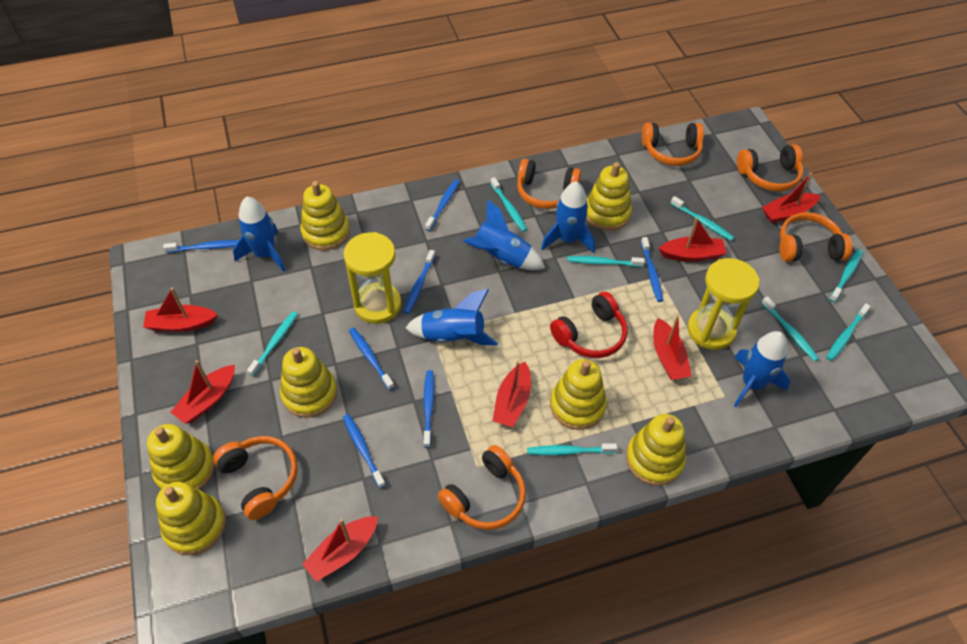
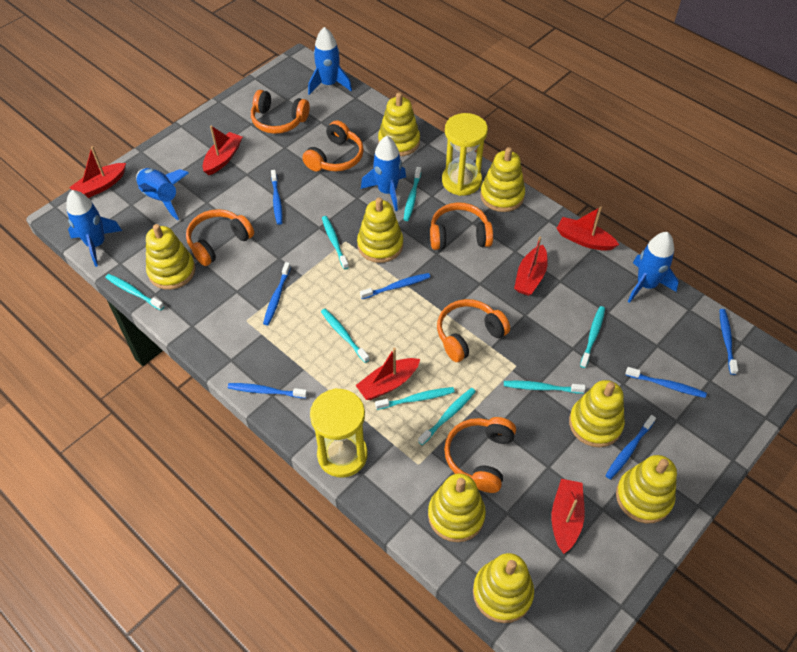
red boat: [143,287,218,332] [170,360,235,424] [302,516,378,582] [493,361,531,427] [653,315,692,380] [658,217,727,262] [762,173,821,223] = 7 -> [69,146,126,198] [203,125,242,175] [355,348,420,400] [514,237,548,296] [552,479,585,554] [556,206,619,251] = 6
red headphones: [550,292,628,358] = 1 -> none = 0
yellow stacking toy: [147,424,215,490] [156,482,226,555] [280,347,337,418] [300,181,350,250] [550,359,607,430] [586,162,632,231] [626,414,686,486] = 7 -> [146,224,195,290] [357,197,403,263] [378,92,420,156] [428,473,486,542] [473,553,534,623] [480,147,525,212] [569,380,625,447] [616,455,677,523] = 8

